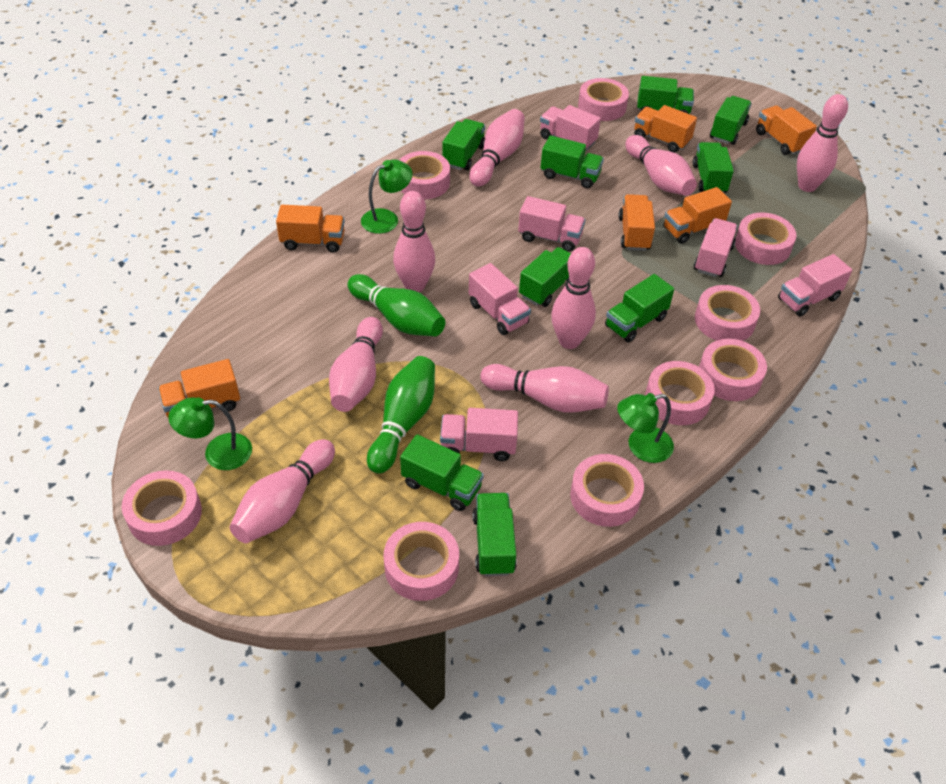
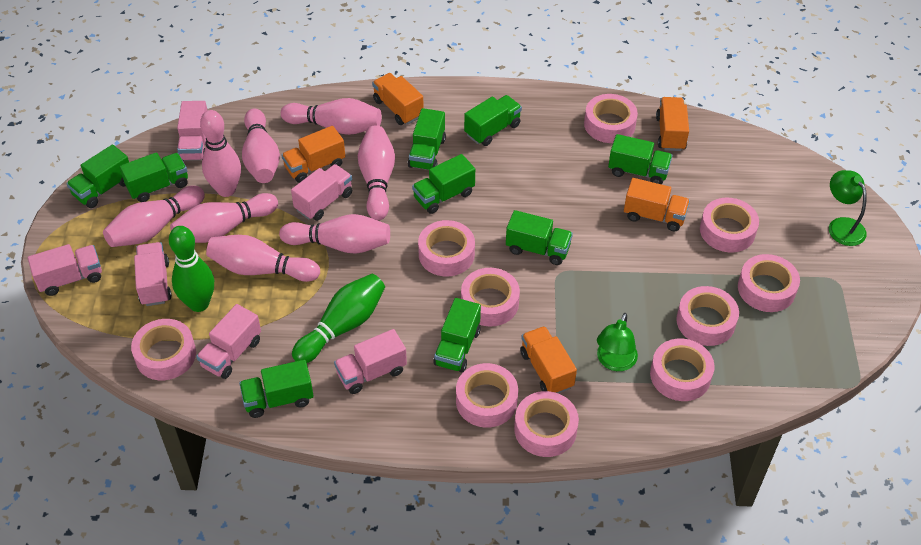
green lamp: [168,397,252,470] [361,159,412,234] [617,393,674,463] = 3 -> [597,313,638,371] [829,170,867,246] = 2
orange truck: [158,359,240,417] [276,205,345,252] [619,194,655,251] [634,105,697,153] [663,187,732,244] [756,105,817,155] = 6 -> [281,126,345,183] [372,73,424,125] [520,326,577,394] [624,178,690,232] [656,97,689,151] = 5
pink tape: [122,470,202,546] [384,522,459,601] [400,151,450,199] [570,454,644,527] [578,78,629,121] [645,361,715,425] [695,285,760,341] [699,339,767,401] [735,213,796,265] = 9 -> [131,319,196,380] [418,220,475,277] [456,363,518,428] [461,268,520,327] [514,391,579,457] [584,94,638,143] [650,338,715,401] [676,286,739,346] [700,198,759,252] [738,254,800,312] = 10

